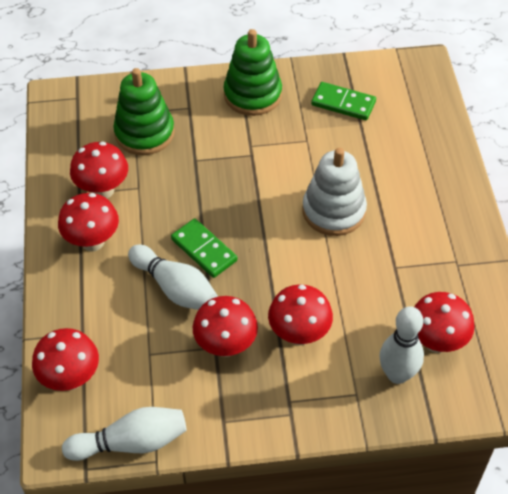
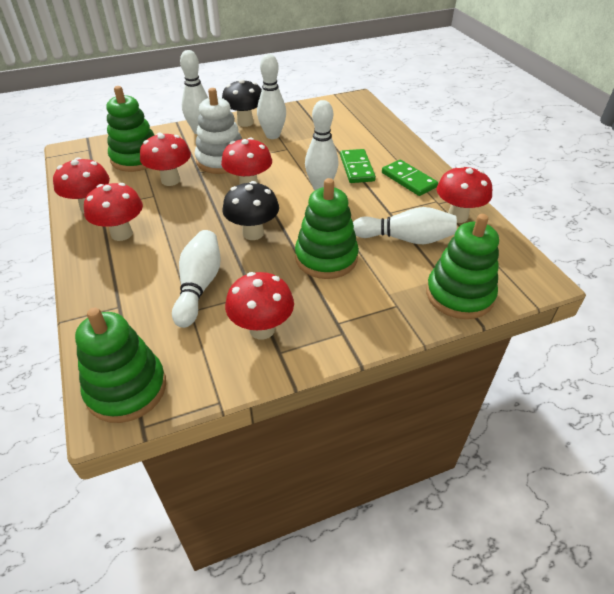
black mushroom: none = 0 -> [222,79,262,127] [222,181,279,240] = 2
green stacking toy: [113,68,175,155] [224,29,282,116] = 2 -> [75,308,166,423] [106,86,155,172] [295,178,359,279] [426,214,499,319] = 4
white bowling pin: [62,407,187,461] [128,245,218,310] [379,306,424,384] = 3 -> [172,230,221,328] [180,50,208,134] [257,54,286,139] [305,100,339,190] [353,207,457,244] = 5

